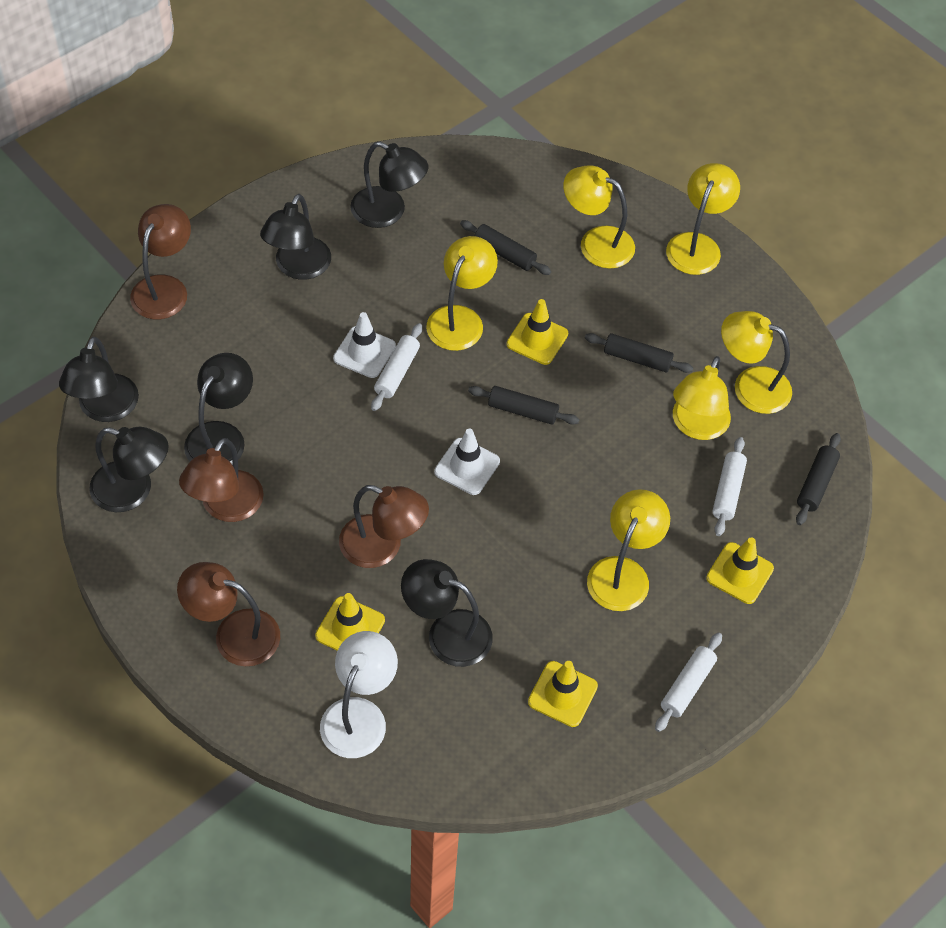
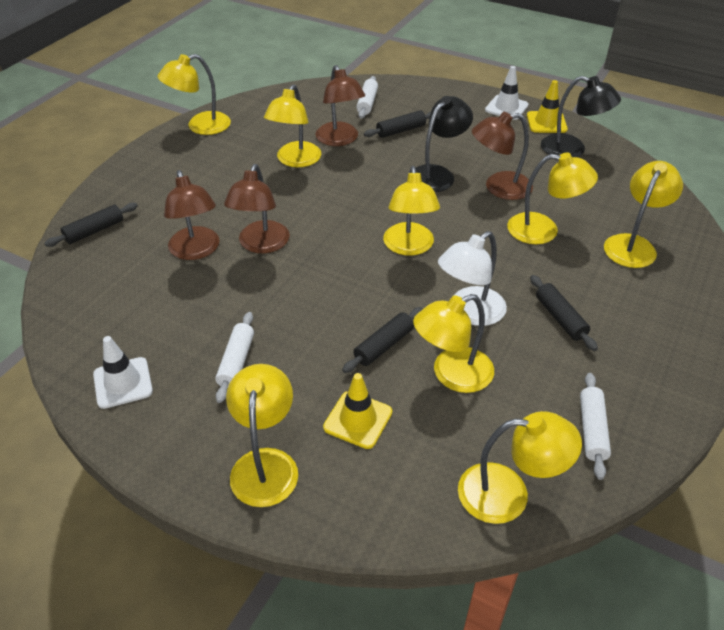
black lamp: [59,337,139,422] [90,427,169,512] [184,353,253,465] [260,194,331,280] [350,142,428,228] [401,559,493,667] = 6 -> [416,96,473,192] [541,76,621,157] = 2
yellow lamp: [426,236,498,351] [563,165,635,269] [587,490,670,611] [666,163,740,275] [673,356,731,440] [721,311,792,414] = 6 -> [158,54,231,135] [226,364,298,507] [264,85,321,167] [383,166,440,256] [413,294,494,393] [458,411,582,524] [507,152,598,244] [604,161,683,268] = 8
yellow traffic cone: [315,593,385,651] [507,299,568,365] [528,661,598,727] [706,537,774,604] = 4 -> [323,373,392,449] [527,80,568,133] = 2

